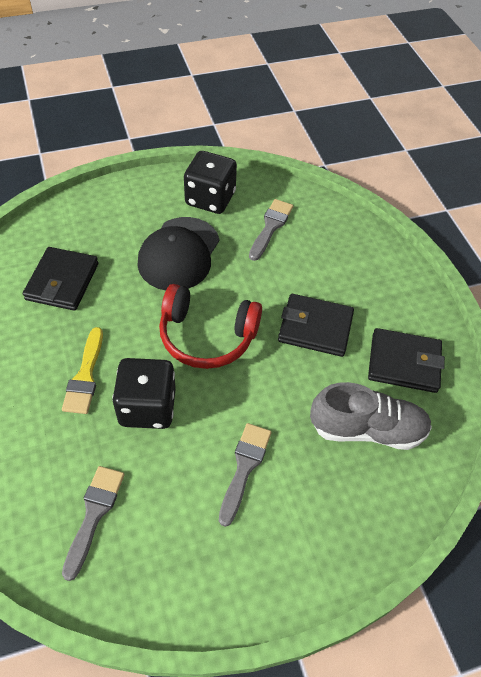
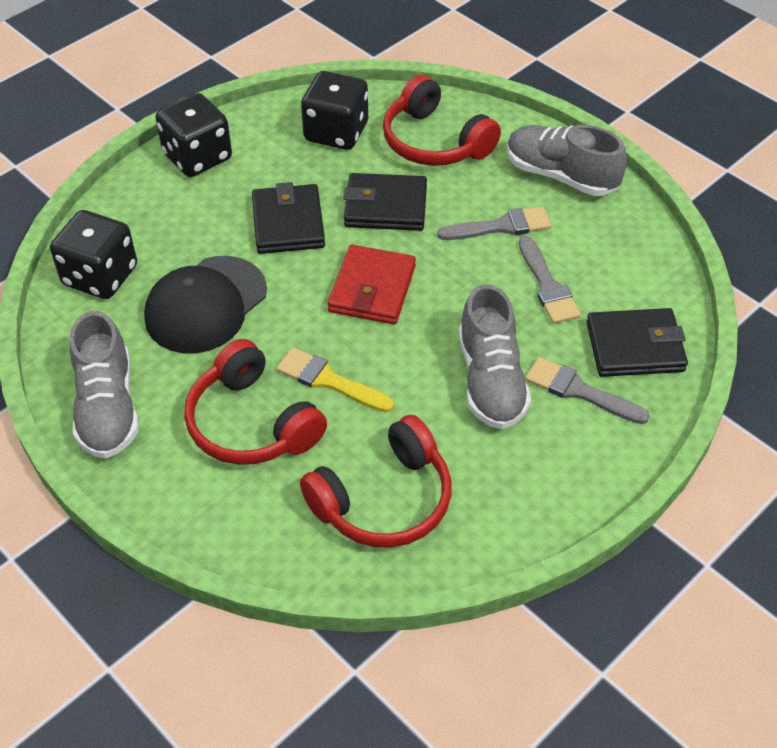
black dice: [112,358,176,429] [184,151,237,214] = 2 -> [50,210,137,299] [156,93,232,177] [301,71,368,150] = 3
grey shoe: [310,382,432,450] = 1 -> [70,311,139,459] [459,284,531,429] [507,125,627,196] = 3
red headphones: [159,284,262,369] = 1 -> [184,339,327,465] [300,415,452,548] [383,75,501,166] = 3
red wallet: none = 0 -> [328,245,416,324] = 1

